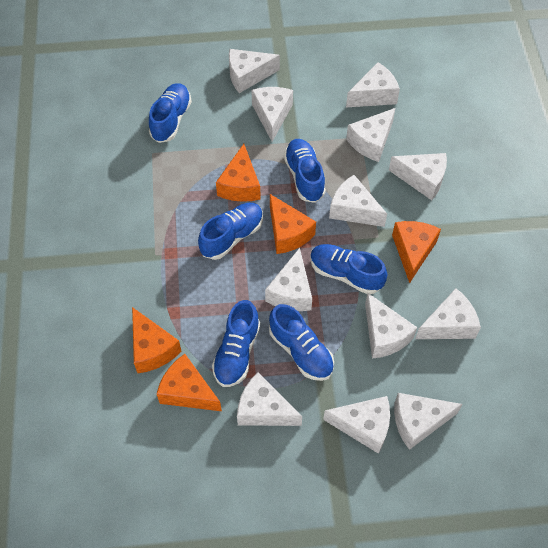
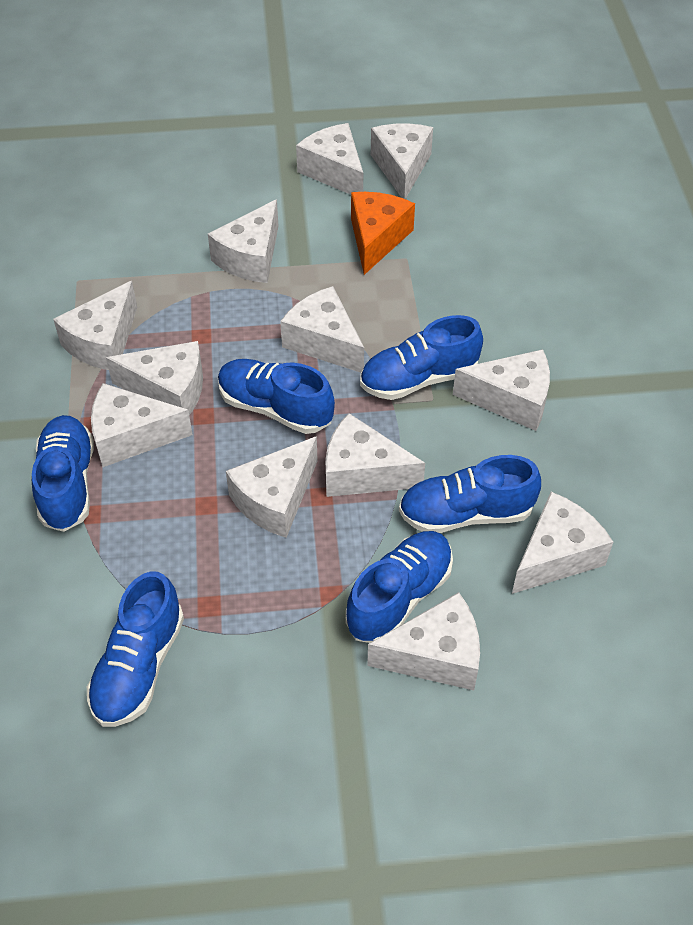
orange cheese: [132,307,181,373] [157,354,222,411] [216,144,261,202] [270,194,316,254] [392,221,441,283] = 5 -> [351,192,415,275] = 1

